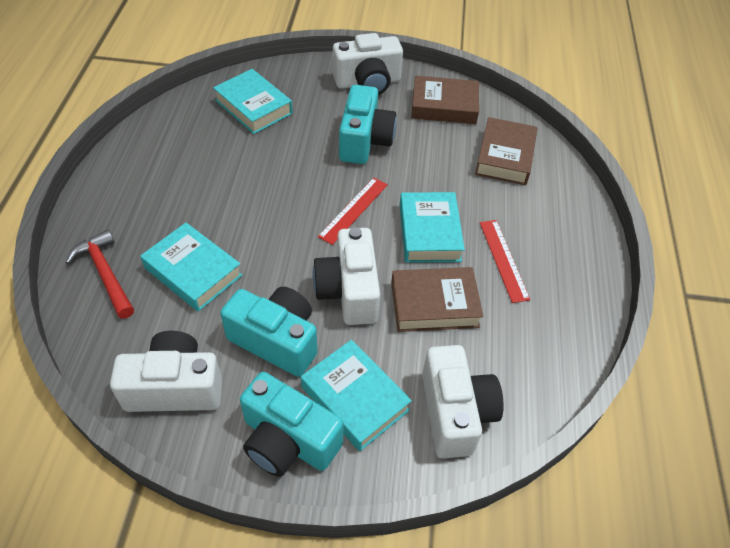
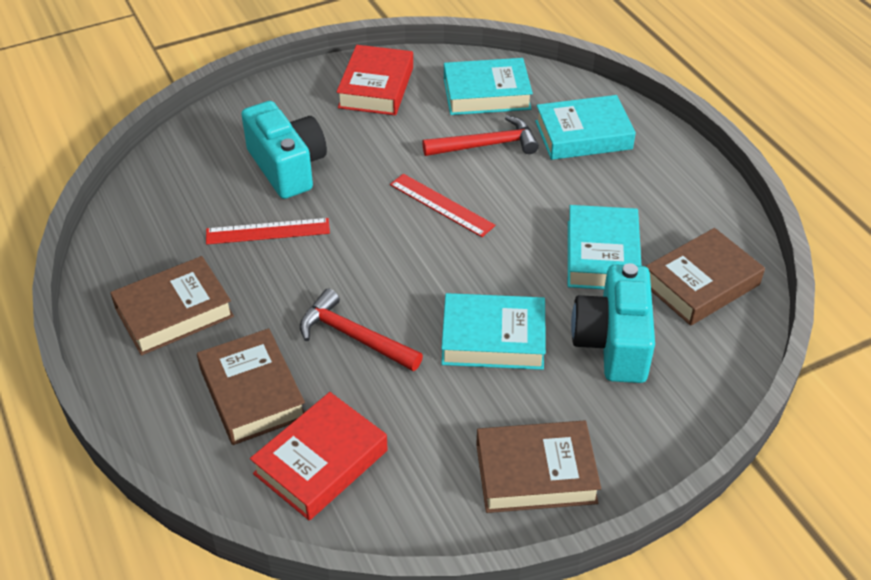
brown book: [391,267,484,332] [411,75,479,124] [475,117,537,185] = 3 -> [110,256,234,356] [197,329,305,445] [476,421,601,513] [645,228,765,326] = 4
red book: none = 0 -> [250,392,388,521] [336,45,413,115] = 2
red hammer: [65,230,134,319] = 1 -> [300,289,423,371] [422,115,539,156] = 2
turquoise camera: [220,287,317,377] [240,372,344,477] [339,85,397,164] = 3 -> [241,101,327,199] [571,263,655,383] = 2
white camera: [110,331,223,412] [313,227,380,325] [333,33,403,95] [422,345,504,458] = 4 -> none = 0

